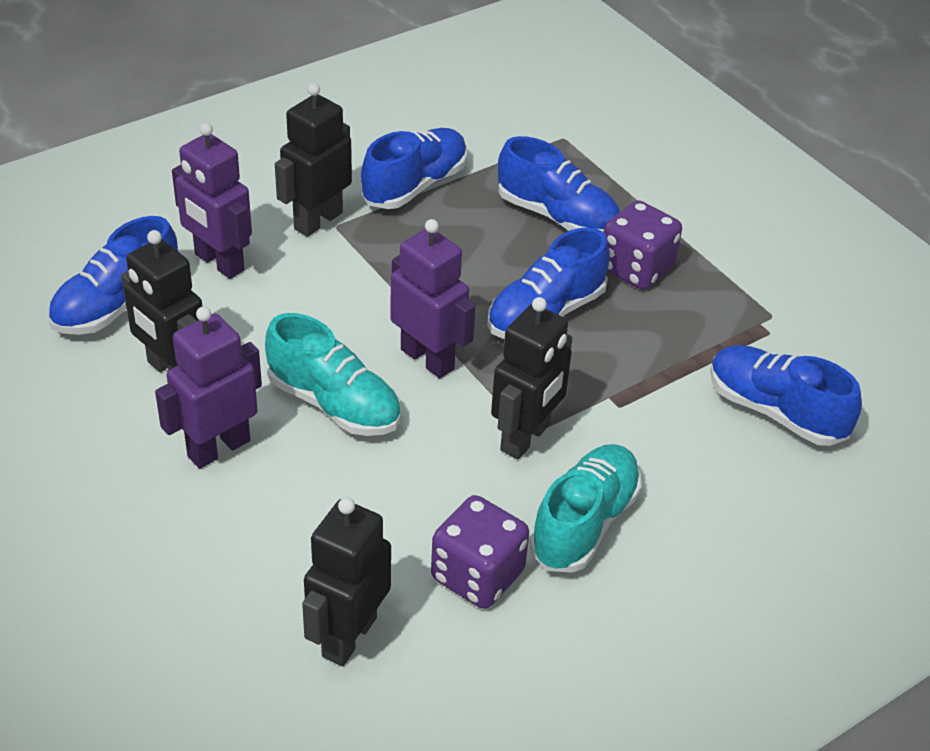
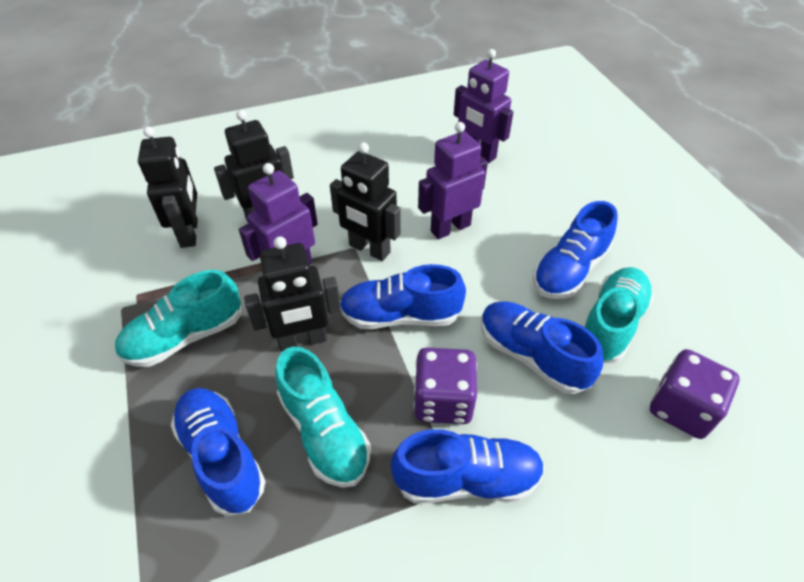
turquoise shoe: [265,313,401,436] [529,444,642,573] = 2 -> [115,270,241,367] [275,347,371,488] [583,267,654,363] = 3

